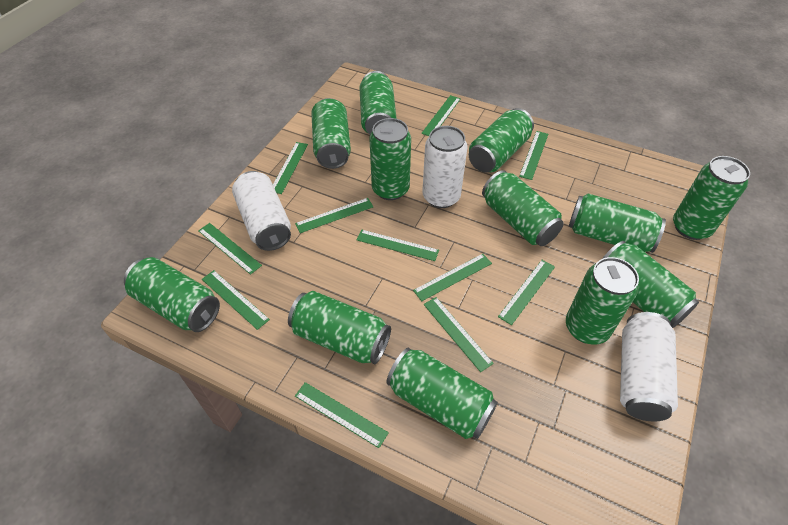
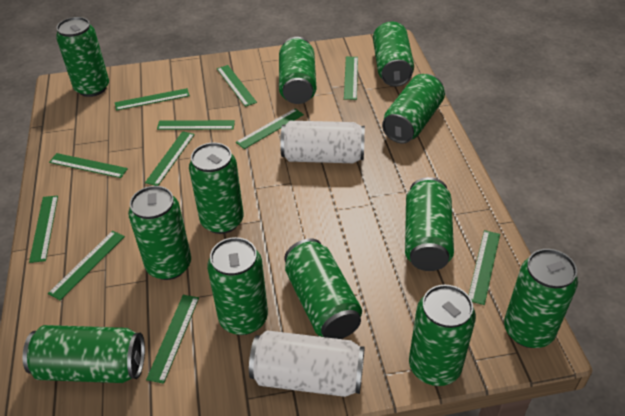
white can: [232,171,291,251] [422,126,468,208] [620,312,678,421] = 3 -> [249,330,365,397] [280,121,365,163] = 2

